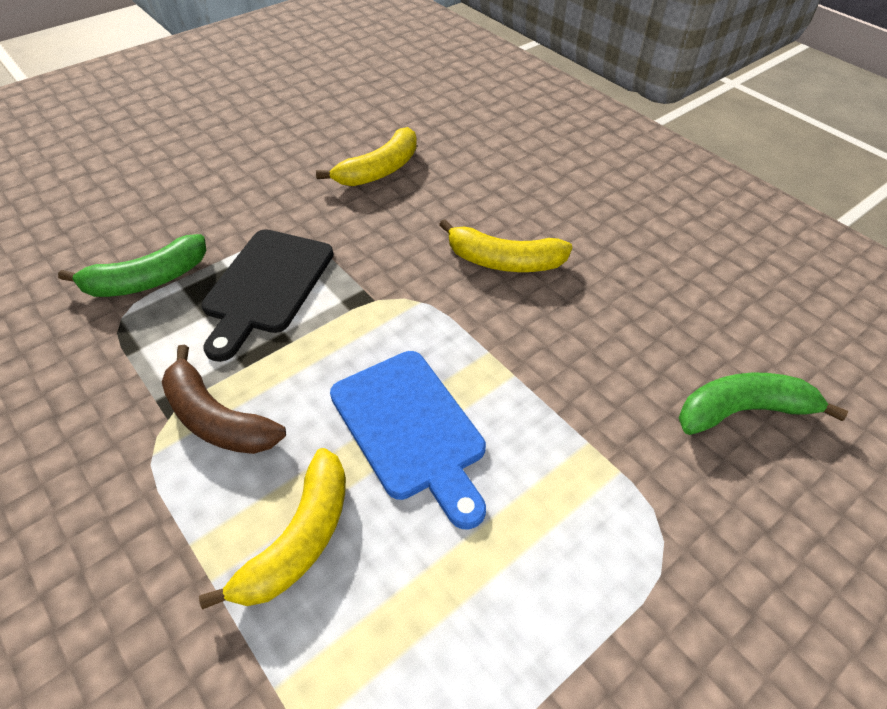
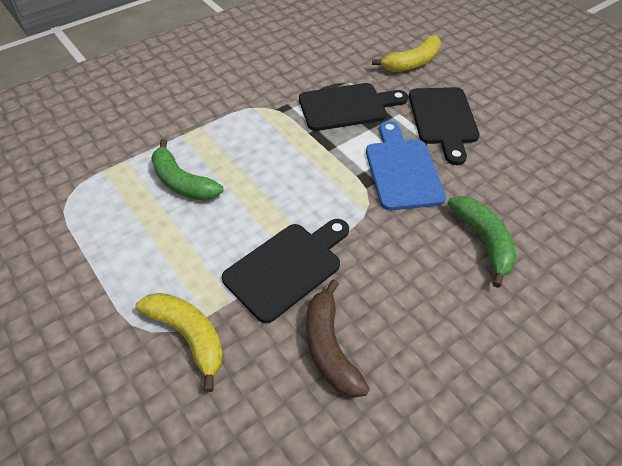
black cutting board: [201,229,333,362] = 1 -> [222,219,349,323] [299,83,408,131] [409,87,480,165] = 3
yellow banana: [199,448,346,610] [316,127,417,186] [439,219,572,272] = 3 -> [135,293,223,392] [372,35,441,72] = 2

